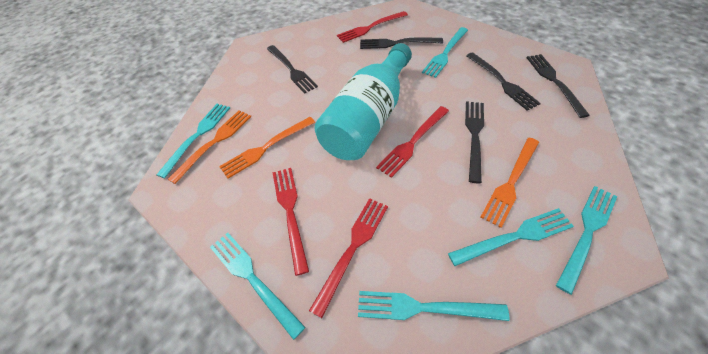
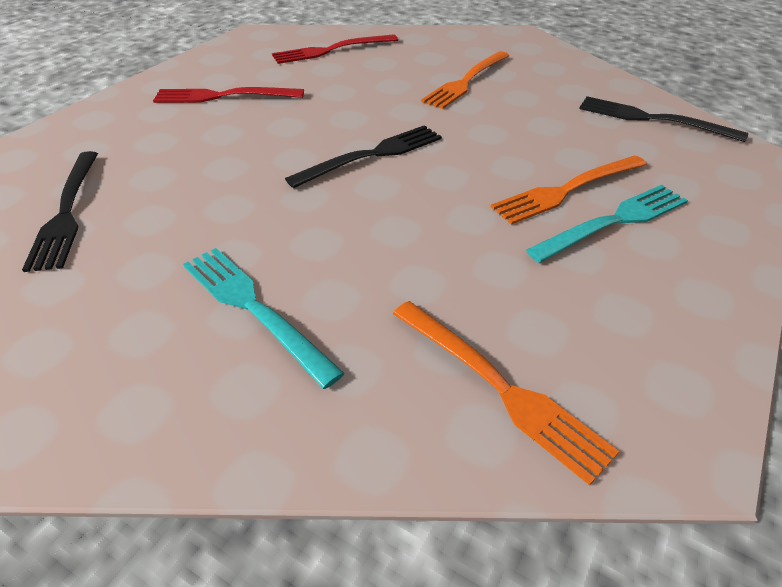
black fork: [267,45,318,94] [360,38,443,49] [465,101,484,183] [466,52,541,111] [526,54,590,118] = 5 -> [22,151,98,272] [285,125,442,188] [579,96,748,142] = 3
red fork: [272,168,309,276] [309,198,388,318] [337,11,408,43] [376,106,449,178] = 4 -> [153,87,304,103] [272,34,398,64] = 2
turquoise bottle: [315,43,412,160] = 1 -> none = 0
turquoise fork: [156,104,230,178] [210,233,306,340] [358,291,510,321] [422,27,468,78] [448,208,574,266] [556,186,617,295] = 6 -> [183,248,345,389] [526,185,688,263] = 2

